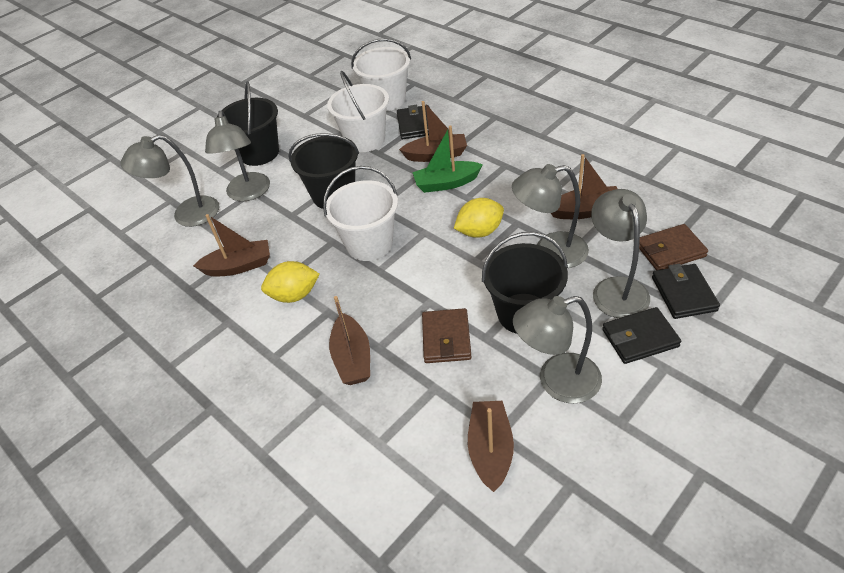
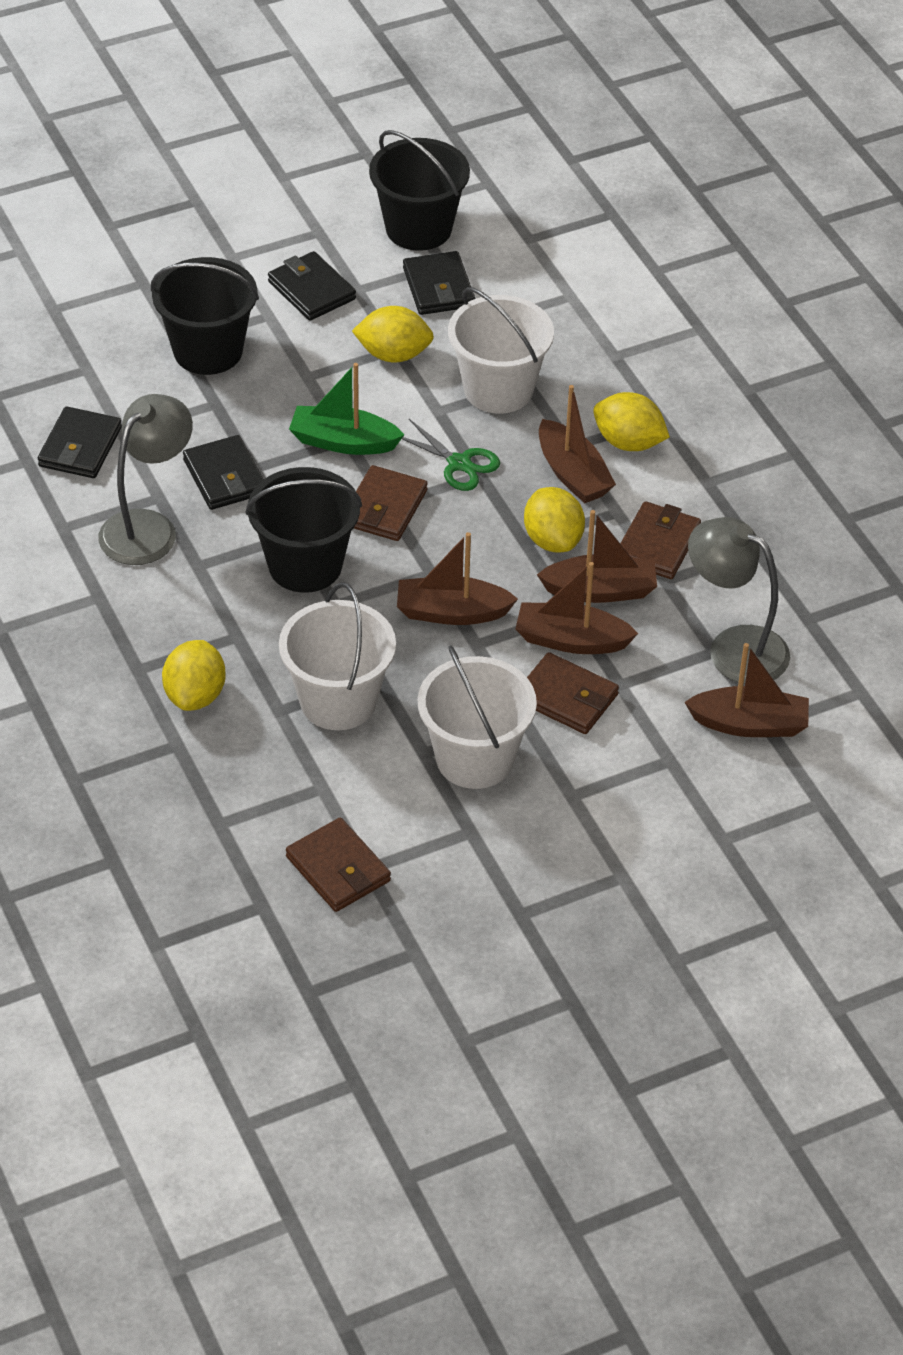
black wallet: [397,105,430,139] [602,307,681,364] [652,264,720,319] = 3 -> [38,406,122,478] [183,435,264,510] [268,251,356,321] [403,251,475,315] = 4
brown wallet: [422,308,472,363] [639,224,708,270] = 2 -> [286,818,391,912] [354,465,428,541] [527,652,619,734] [620,501,701,579] = 4
green scissors: none = 0 -> [402,419,500,491] = 1
grey lamp: [120,135,219,227] [205,111,270,202] [512,164,589,268] [513,296,602,403] [591,189,650,318] = 5 -> [98,394,193,565] [688,517,790,684] = 2
yellow lemon: [261,261,320,303] [454,198,504,238] = 2 -> [162,640,226,711] [352,306,434,362] [524,487,585,553] [593,392,670,451] = 4

